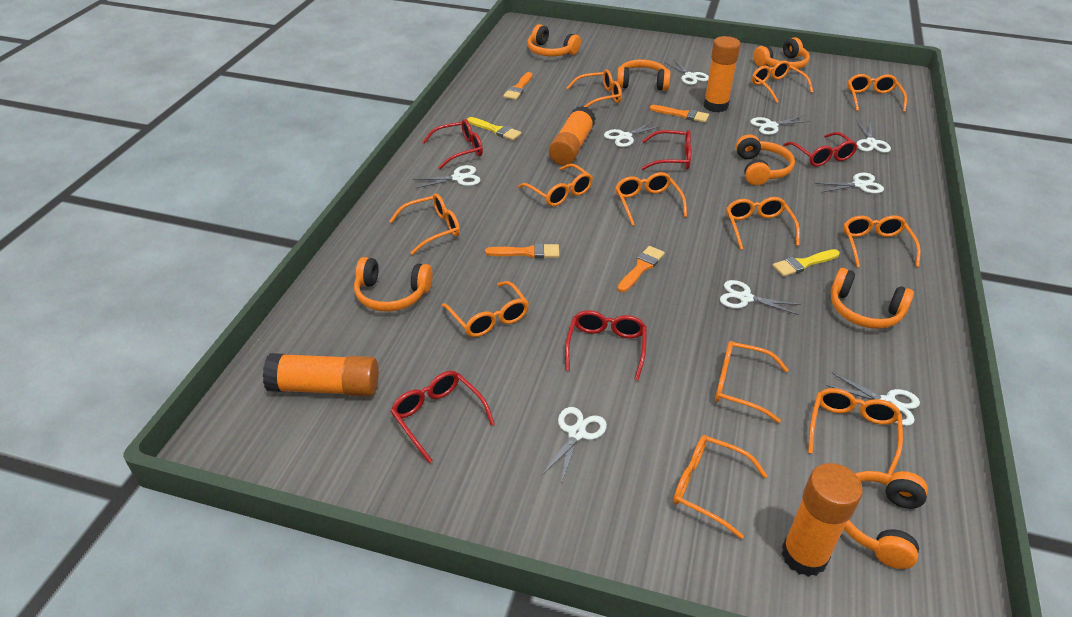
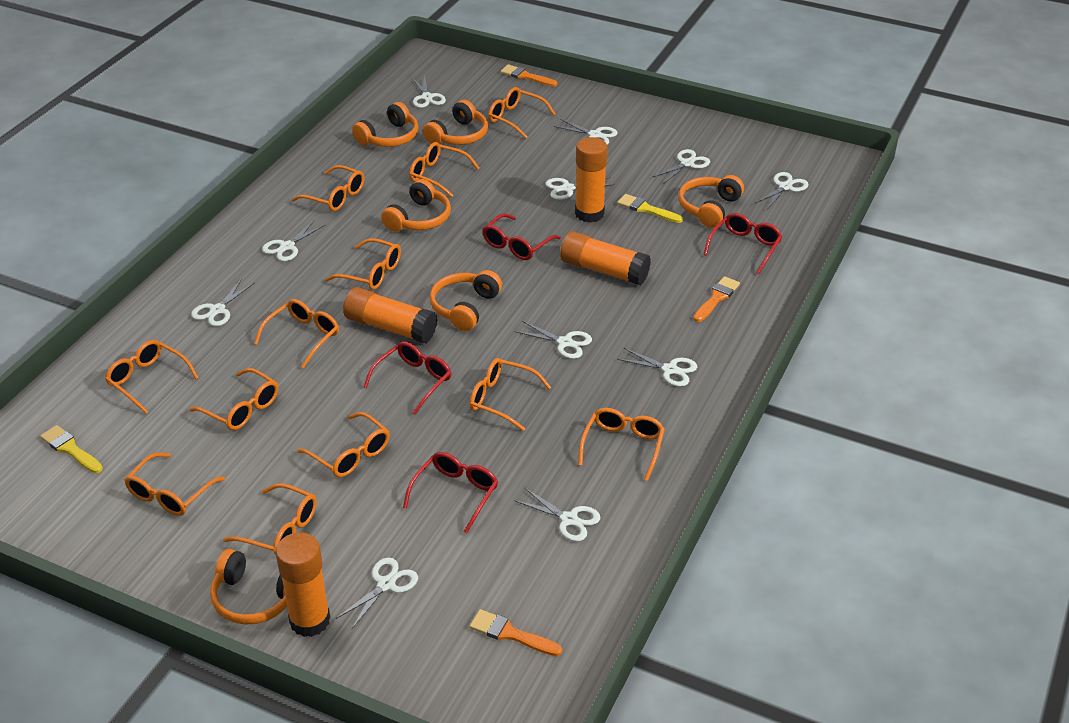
orange brush: [485,243,559,259] [503,72,532,100] [618,246,665,292] [650,105,709,122] = 4 -> [470,609,562,656] [501,64,558,87] [693,276,740,322] = 3
orange headphones: [354,257,433,312] [527,24,581,56] [617,60,670,91] [736,134,795,185] [753,37,810,70] [831,268,914,329] [844,471,928,569] = 7 -> [210,549,287,625] [352,102,418,147] [381,179,451,232] [423,100,488,145] [430,270,502,331] [679,175,744,227] = 6
red glasses: [391,371,495,463] [422,119,483,169] [565,310,647,380] [641,130,692,170] [783,132,857,167] = 5 -> [363,341,451,415] [403,452,498,534] [482,213,561,260] [704,213,782,274] = 4
white scissors: [413,165,480,189] [541,407,607,483] [604,122,661,147] [664,59,709,85] [720,280,801,315] [750,116,810,135] [815,173,884,194] [826,372,920,426] [857,121,891,153] = 9 -> [191,279,255,326] [262,221,326,261] [336,557,418,630] [411,75,446,108] [514,488,601,542] [515,321,592,359] [545,177,613,200] [553,119,617,145] [617,348,697,387] [653,149,710,184] [754,172,809,210] = 11

